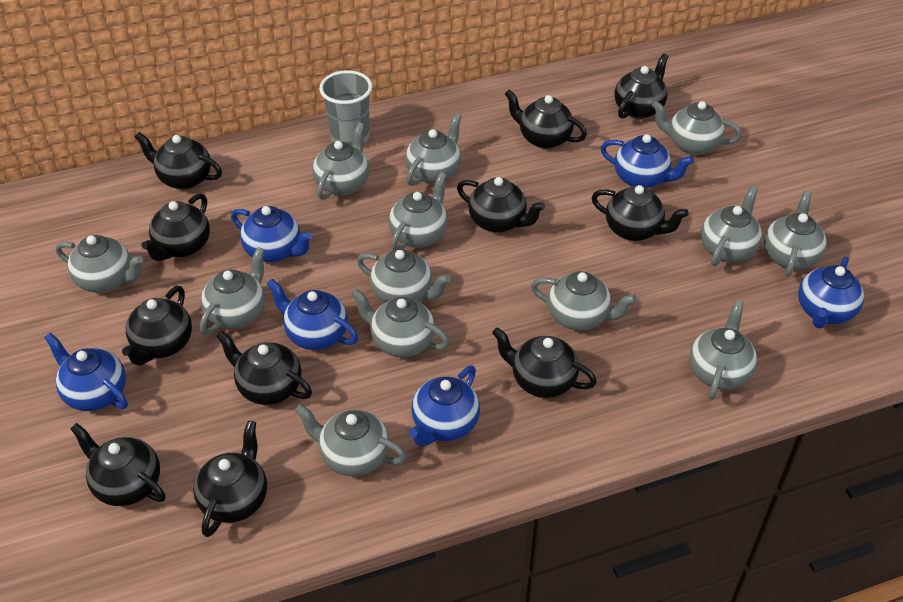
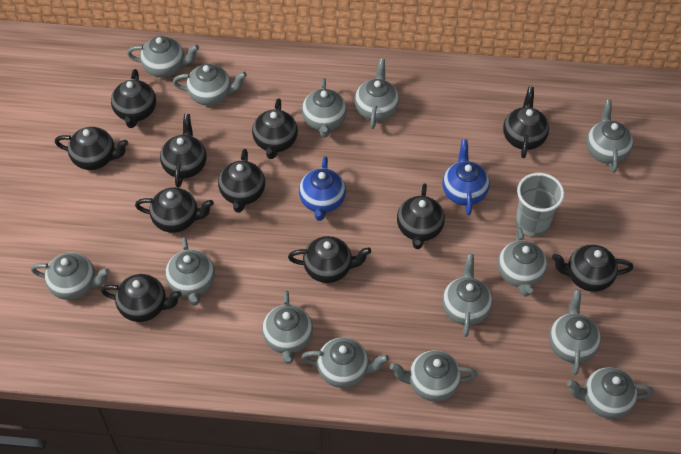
blue teapot: [44,332,128,411] [231,206,313,262] [267,279,358,350] [409,365,480,447] [601,134,694,188] [798,257,864,329] = 6 -> [299,156,346,221] [442,140,490,215] = 2
grey teapot: [56,235,143,292] [200,247,265,335] [295,404,406,476] [313,122,369,200] [351,288,449,358] [357,249,451,303] [389,172,448,250] [405,113,462,186] [531,271,637,331] [652,101,742,155] [689,301,757,399] [701,186,762,266] [764,190,826,277] = 13 -> [31,252,110,300] [127,36,199,77] [165,237,215,306] [173,64,247,106] [262,291,313,364] [301,337,389,388] [302,78,347,138] [355,59,399,129] [390,350,478,401] [442,254,493,337] [498,227,547,296] [549,289,601,375] [567,367,654,419] [586,100,633,173] = 14

